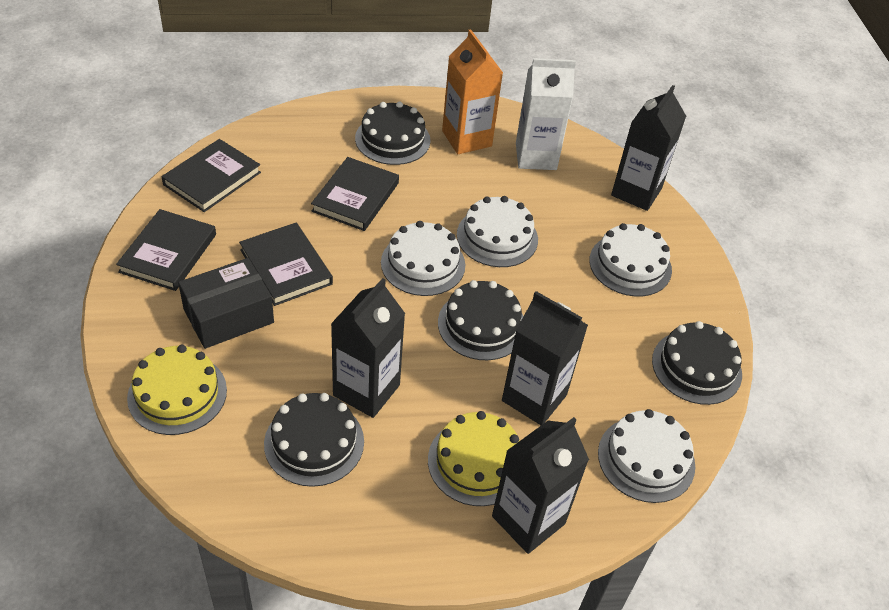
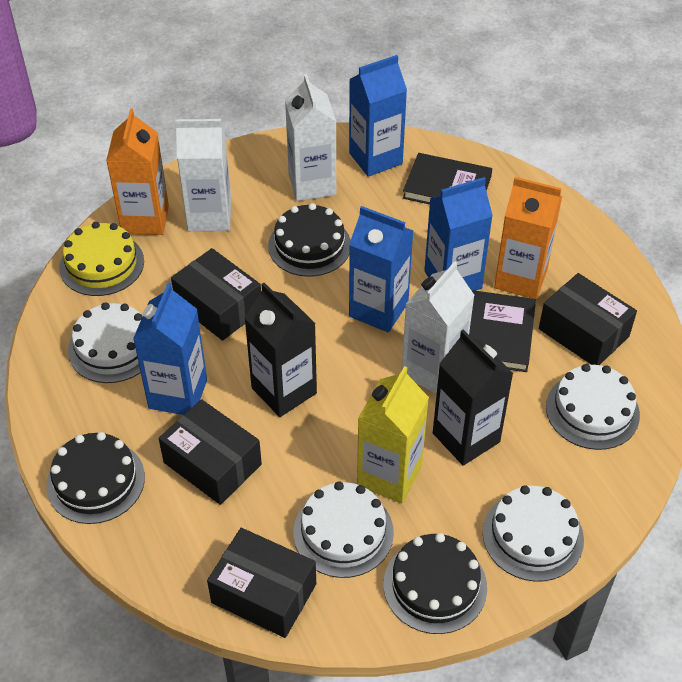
black book: [116,209,216,291] [161,139,261,212] [239,222,333,306] [311,157,399,231] = 4 -> [403,153,492,204] [469,290,536,372] = 2
black box: [178,258,274,349] = 1 -> [159,399,262,505] [171,248,261,341] [207,528,316,638] [539,273,637,365] = 4
black cake: [264,393,364,487] [355,102,431,165] [438,280,523,360] [652,321,742,405] = 4 -> [46,432,145,524] [268,203,351,277] [384,533,487,634] = 3
black carton: [331,278,405,418] [492,417,589,554] [502,291,588,425] [611,85,686,211] = 4 -> [244,283,317,417] [433,329,514,466] = 2
blue carton: none = 0 -> [133,283,207,415] [349,55,407,177] [349,206,413,332] [424,177,493,291] = 4
orange carton: [442,30,503,154] = 1 -> [106,108,169,235] [494,177,562,299] = 2
white carton: [516,58,576,170] = 1 -> [175,119,232,231] [285,74,336,201] [402,261,475,394] = 3
yellow cake: [127,345,227,435] [428,411,520,506] = 2 -> [59,222,144,296] = 1
yellow carton: none = 0 -> [357,366,429,503] = 1

